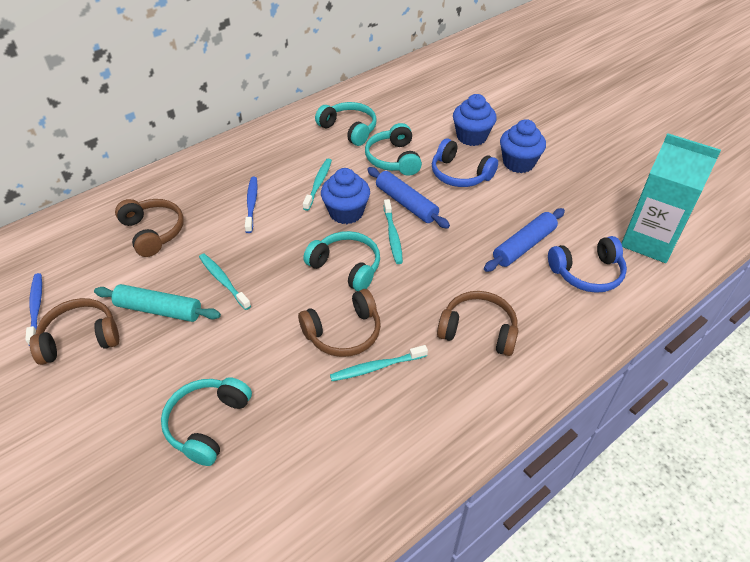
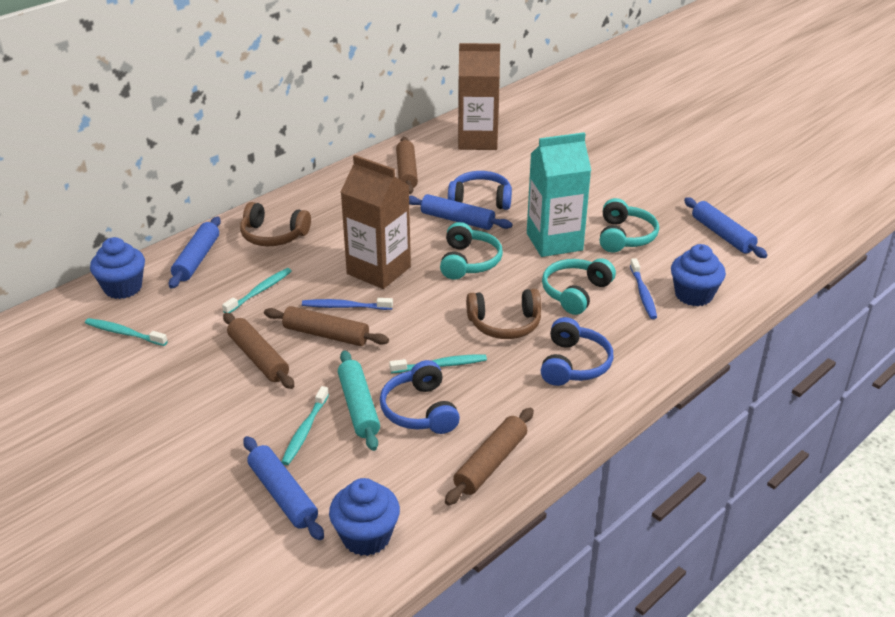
blue headphones: [432,138,498,187] [548,236,627,293] = 2 -> [380,360,460,434] [448,171,512,210] [541,317,614,386] = 3
blue rolling pin: [367,167,450,229] [484,208,565,272] = 2 -> [169,217,221,289] [243,436,324,540] [409,194,512,230] [684,198,767,258] = 4
brown carton: none = 0 -> [341,155,411,289] [458,43,500,150] = 2
brown headphones: [30,298,119,365] [115,199,184,257] [298,289,381,357] [437,291,519,356] = 4 -> [240,202,311,246] [466,289,541,339] = 2
brown rolling pin: none = 0 -> [223,313,294,389] [264,306,389,346] [396,137,418,194] [445,408,534,505] = 4
turquoise headphones: [161,377,252,466] [303,231,380,291] [315,102,377,146] [365,123,422,176] = 4 -> [440,222,503,280] [542,258,616,315] [600,198,659,253] = 3

